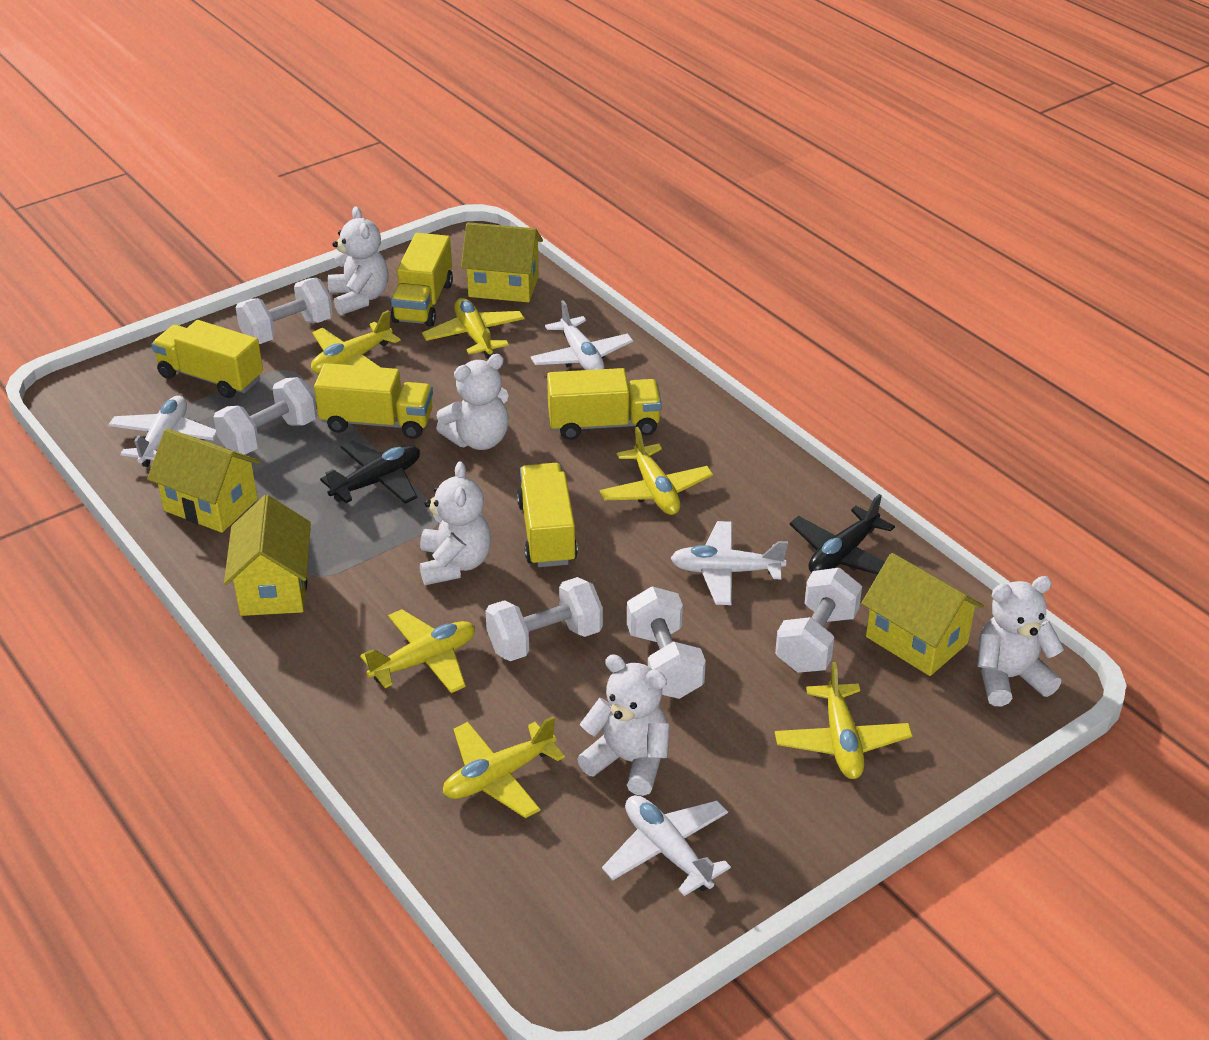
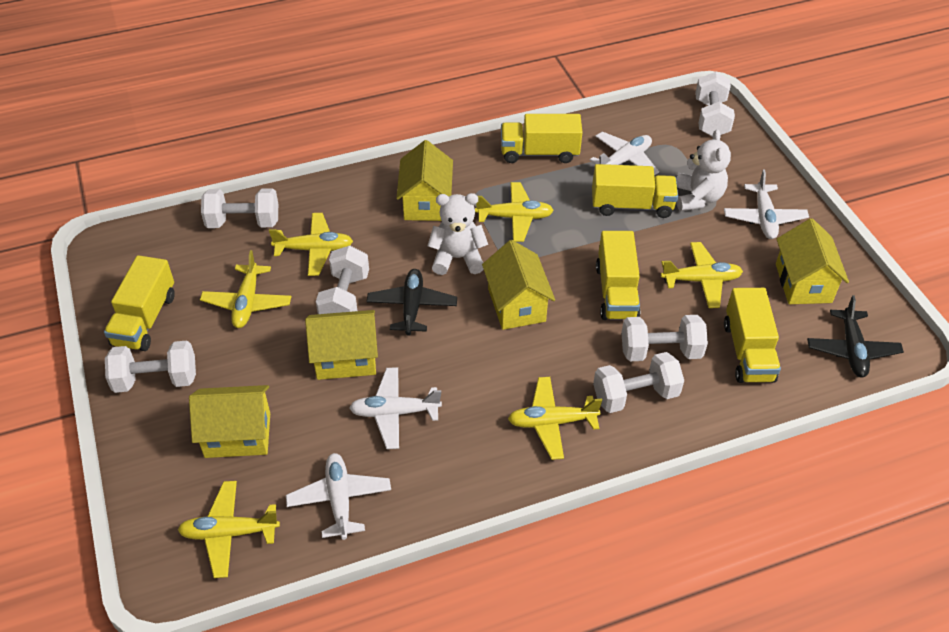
white dumbbell: [213,377,317,455] [236,278,333,344] [485,577,603,661] [627,586,706,699] [775,568,862,673] = 5 -> [105,341,196,393] [201,188,278,228] [316,246,369,314] [593,352,684,413] [621,315,708,361] [695,72,735,136] = 6
white teddy bear: [328,207,389,315] [420,462,491,585] [436,354,509,450] [577,654,670,796] [978,576,1064,706] = 5 -> [427,193,488,275] [676,129,731,211] = 2
yellow house: [147,428,260,533] [224,495,311,616] [461,223,543,302] [861,553,984,676] = 4 -> [189,385,270,458] [305,310,378,380] [396,140,453,221] [482,240,555,330] [776,218,849,304] = 5

